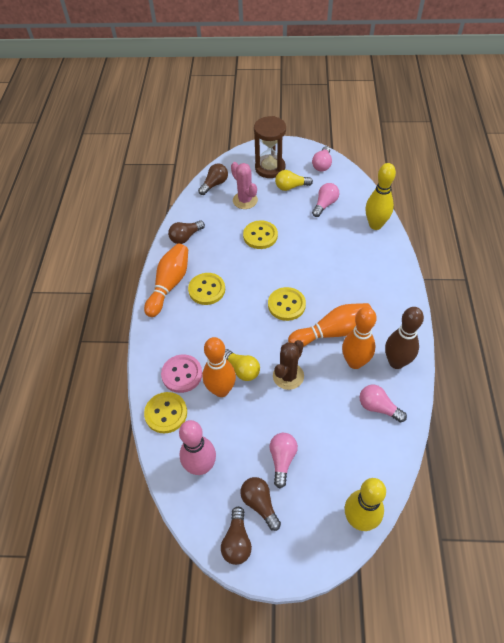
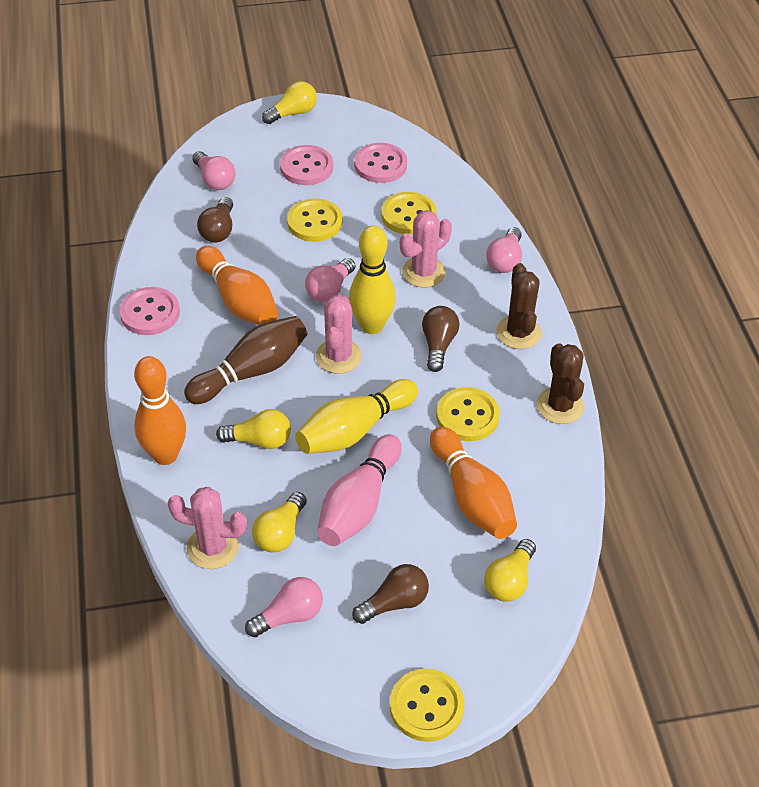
brown cactus: [273,340,304,390] = 1 -> [496,263,542,349] [536,343,584,424] = 2
brown hourglass: [254,116,286,178] = 1 -> none = 0
brown light bulb: [168,220,205,244] [198,163,228,195] [221,507,252,565] [240,477,281,531] = 4 -> [197,197,233,242] [352,564,429,624] [422,306,460,372] = 3
orange bowling pin: [144,244,188,317] [203,337,236,397] [288,303,372,347] [342,307,377,369] = 4 -> [134,356,186,465] [196,246,278,325] [430,426,517,539] = 3
pink button: [161,355,202,393] = 1 -> [119,287,180,335] [280,145,333,185] [354,143,407,183] = 3
pink cactus: [231,162,258,209] = 1 -> [168,487,247,569] [316,294,362,374] [400,210,452,288] = 3
yellow light bulb: [224,349,260,381] [275,170,313,191] = 2 -> [216,409,291,449] [252,492,307,553] [262,81,317,124] [484,539,536,602] = 4

